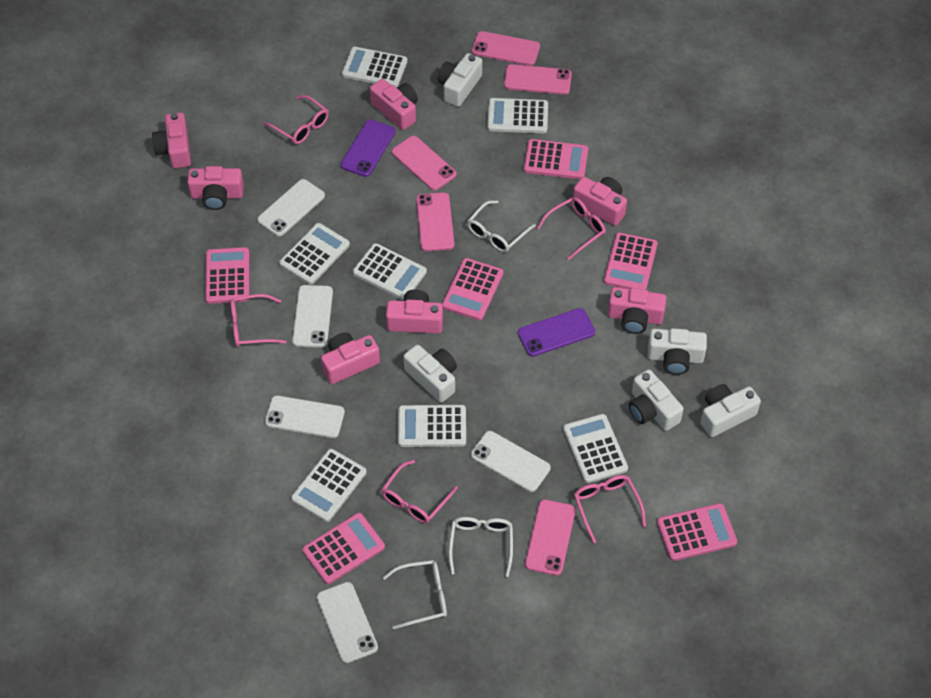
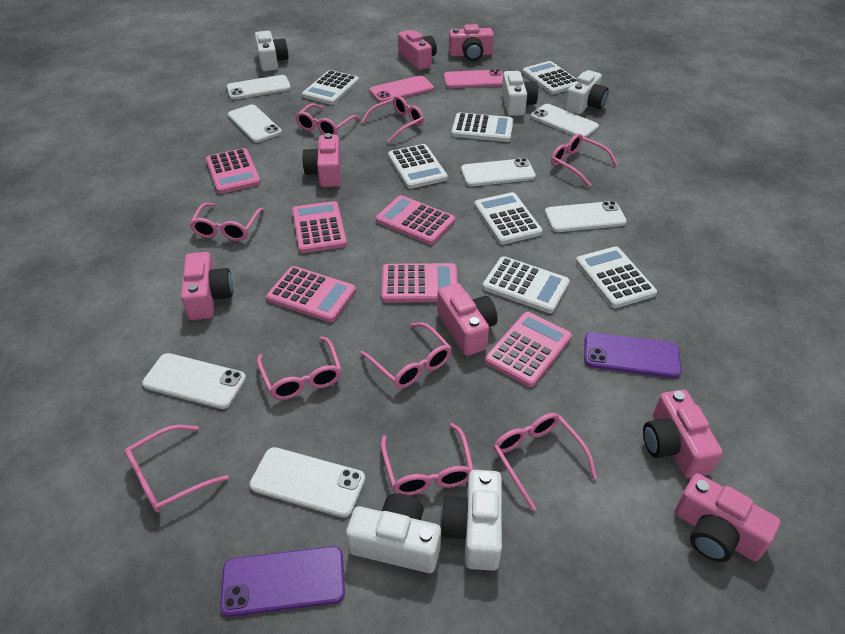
pink glasses: [230,294,286,347] [263,95,329,144] [382,460,458,523] [537,197,606,261] [574,475,646,543] = 5 -> [125,425,229,513] [189,203,264,241] [257,336,342,400] [295,103,360,135] [360,322,452,388] [361,96,424,143] [381,423,474,496] [493,413,597,511] [551,134,618,187] = 9
pink phone: [392,136,456,191] [416,192,454,251] [472,31,540,66] [504,64,572,95] [525,499,575,576] = 5 -> [369,75,434,103] [444,69,503,88] = 2
white glasses: [382,560,447,630] [449,517,513,577] [467,200,536,252] = 3 -> none = 0
white phone: [257,179,325,236] [265,396,345,438] [292,285,333,348] [317,582,378,663] [471,431,551,492] = 5 -> [142,353,246,409] [227,75,291,100] [228,105,282,143] [250,447,365,518] [461,158,536,186] [531,104,599,138] [545,201,627,232] = 7

